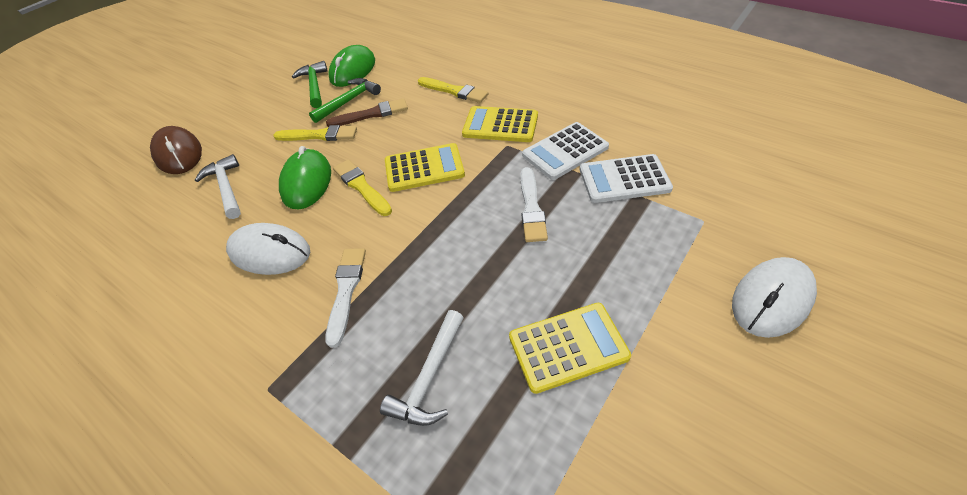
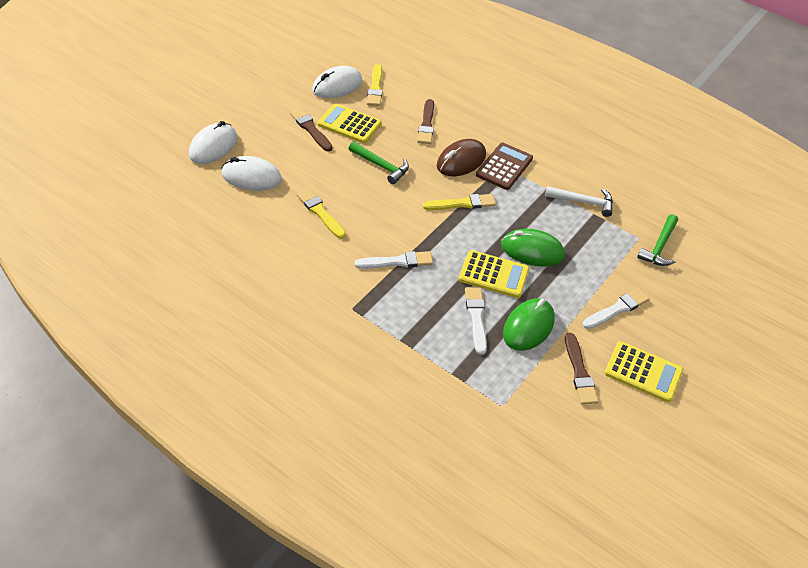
brown brush: [326,98,408,127] = 1 -> [290,108,332,151] [417,99,434,144] [565,333,599,405] = 3
brown calculator: none = 0 -> [476,143,533,190] = 1
white brush: [325,248,366,348] [521,167,548,242] = 2 -> [355,251,433,269] [465,287,487,355] [583,288,650,329] = 3
white calculator: [522,122,609,180] [580,154,673,203] = 2 -> none = 0
white hammer: [195,154,241,219] [380,310,464,426] = 2 -> [545,186,613,217] = 1
white mouse: [226,223,310,275] [732,257,817,338] = 2 -> [189,121,237,164] [221,156,282,191] [312,66,362,98] = 3

